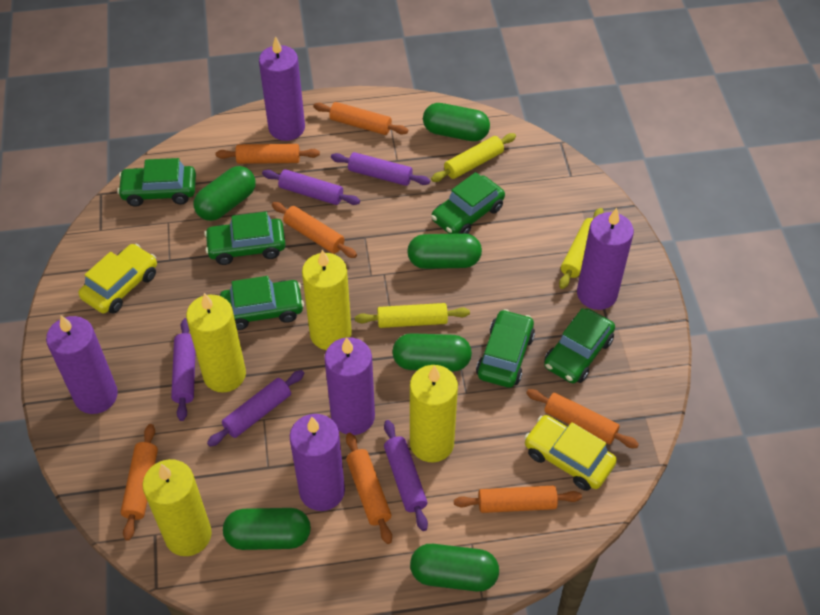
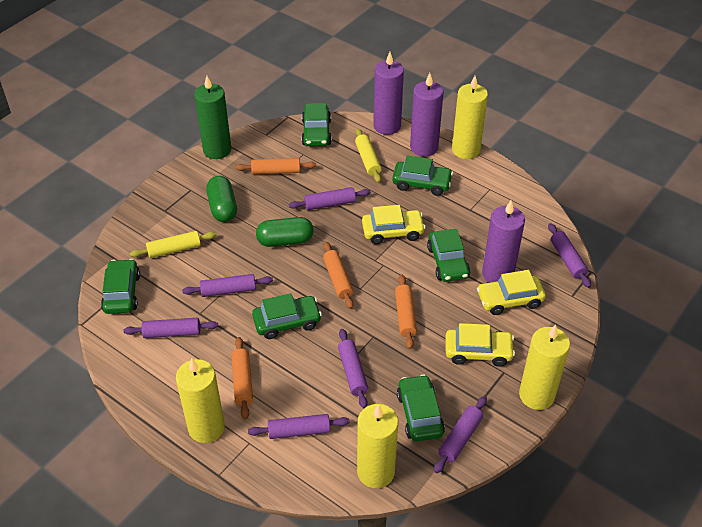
green candle: none = 0 -> [194,76,231,159] = 1
green capsule: [193,166,256,221] [223,508,311,550] [392,333,472,372] [407,233,482,269] [410,544,499,592] [423,103,490,141] = 6 -> [206,176,237,222] [256,217,314,247] = 2
orange rolling pin: [121,424,158,541] [216,144,320,164] [272,202,357,258] [313,102,408,135] [346,433,392,544] [454,486,582,513] [526,389,639,448] = 7 -> [231,337,253,420] [235,158,316,174] [323,242,354,309] [395,274,417,349] = 4
purple candle: [46,315,118,414] [259,36,305,141] [290,414,345,511] [324,337,375,435] [577,208,634,310] = 5 -> [373,52,404,135] [410,73,444,156] [482,200,525,282] = 3
purple rolling pin: [171,318,196,421] [207,370,305,447] [262,169,360,205] [331,152,430,186] [384,420,428,531] = 5 -> [123,318,218,338] [182,274,273,297] [248,414,350,439] [289,187,371,210] [338,329,368,408] [434,396,487,473] [548,223,591,288] = 7
yellow car: [78,244,157,314] [524,415,617,491] = 2 -> [362,205,426,244] [446,323,515,367] [477,270,546,315] = 3
yellow rolling pin: [355,303,470,328] [431,133,516,182] [559,208,604,289] = 3 -> [130,231,216,258] [355,128,382,183] = 2

